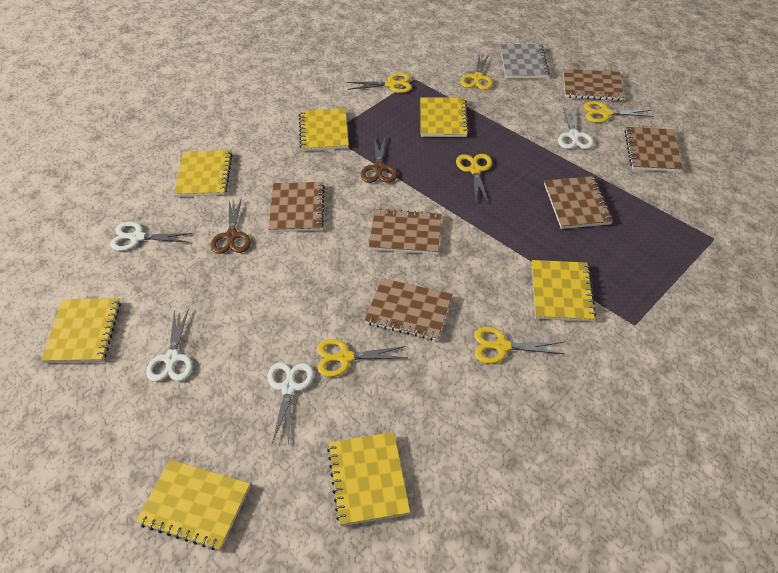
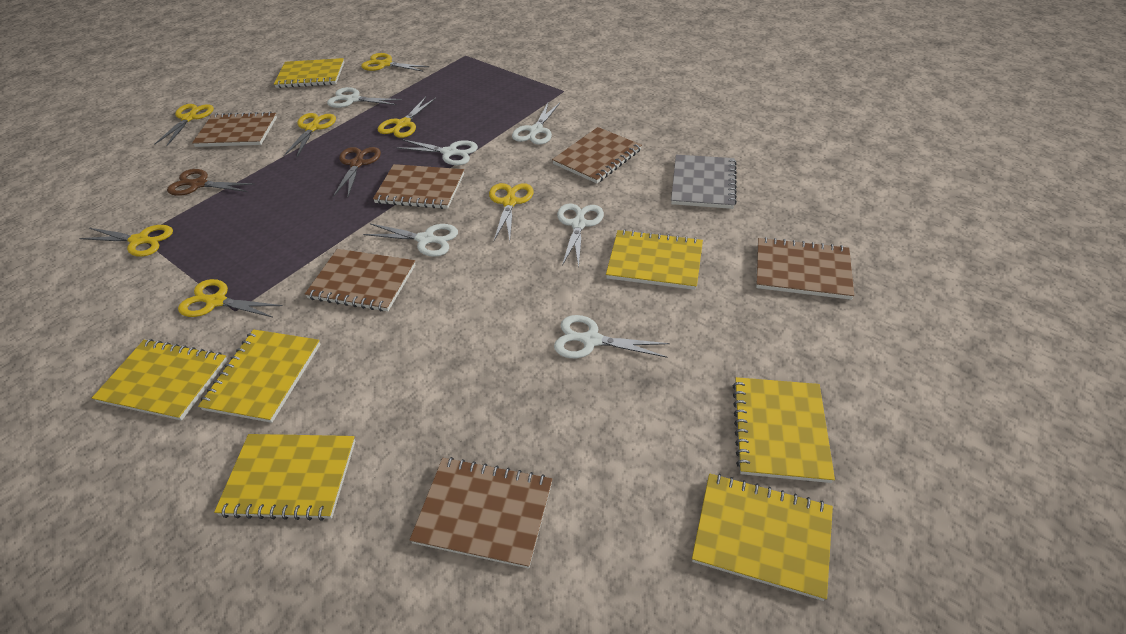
white scissors: [110,222,192,251] [146,310,193,382] [268,362,314,444] [558,107,594,149] = 4 -> [327,87,402,108] [363,223,458,257] [397,139,478,165] [512,101,560,145] [554,315,670,358] [557,203,604,267] = 6
yellow scissors: [317,339,407,377] [347,73,412,93] [456,154,492,203] [460,54,493,90] [474,327,565,364] [584,101,654,123] = 6 -> [79,225,173,257] [154,104,214,146] [178,279,283,317] [283,113,336,158] [361,53,429,72] [378,97,436,138] [489,183,533,240] = 7

